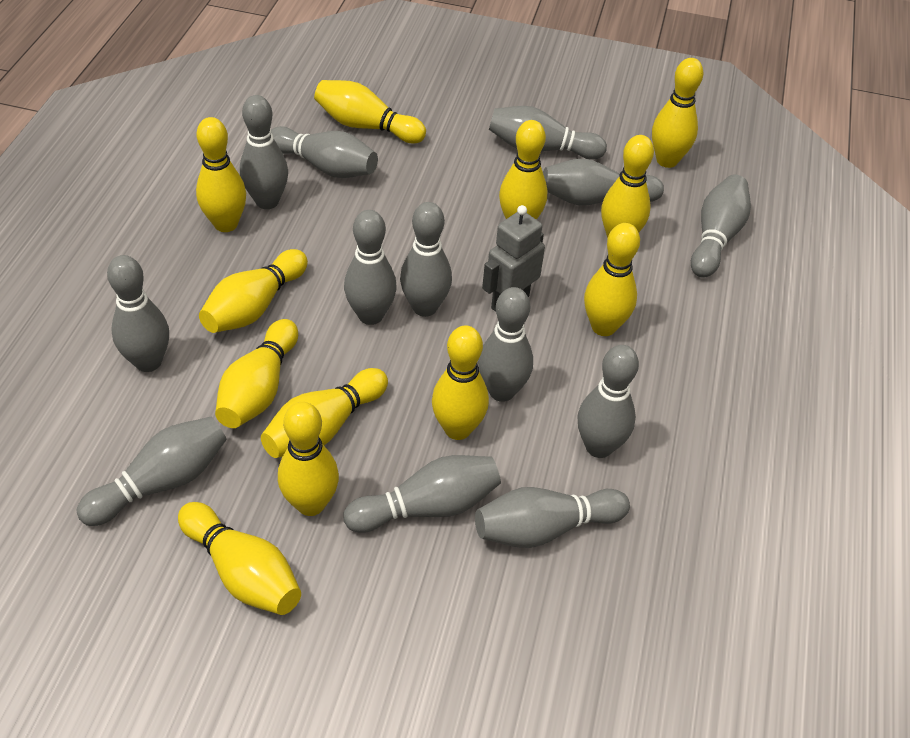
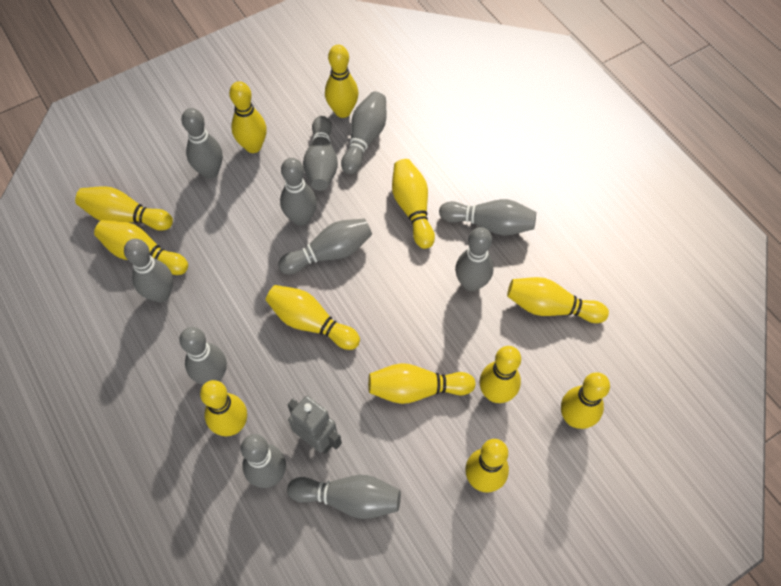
grey bowling pin: [77,417,227,526] [107,255,169,372] [240,95,288,209] [271,126,378,178] [343,455,501,533] [344,210,397,325] [400,202,452,317] [475,487,630,548] [478,287,533,402] [489,106,607,160] [543,159,664,205] [577,345,639,458] [691,175,751,278] = 13 -> [124,239,173,302] [179,327,227,385] [181,108,223,179] [241,434,286,488] [278,218,372,274] [280,158,317,226] [287,475,401,519] [303,116,338,191] [341,92,386,174] [439,199,536,236] [455,227,494,292] = 11

